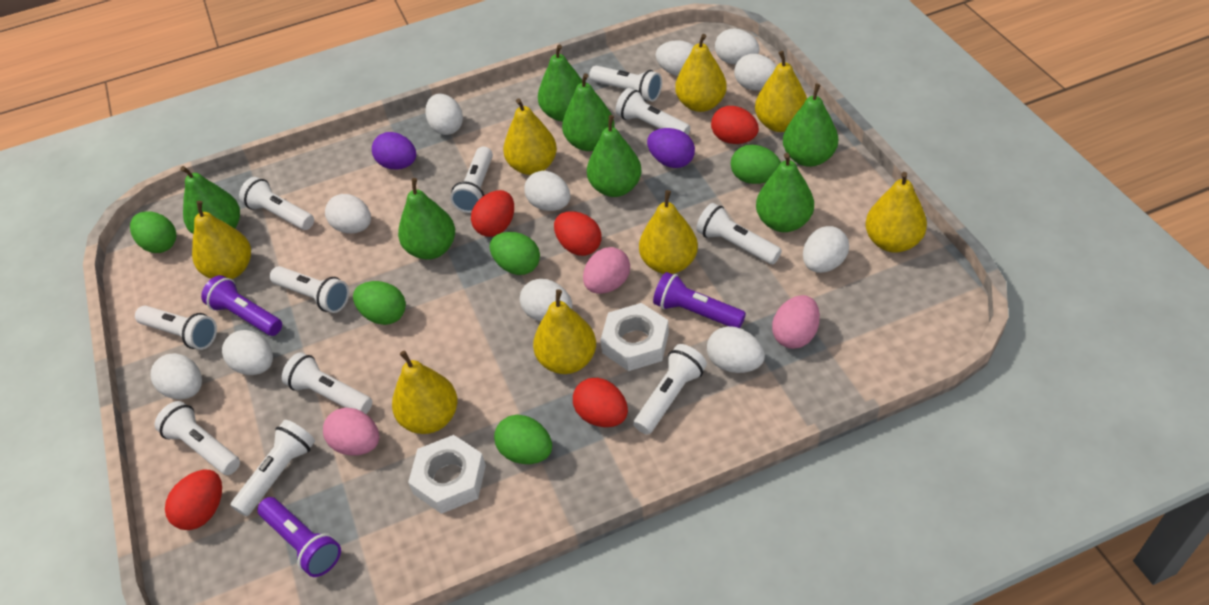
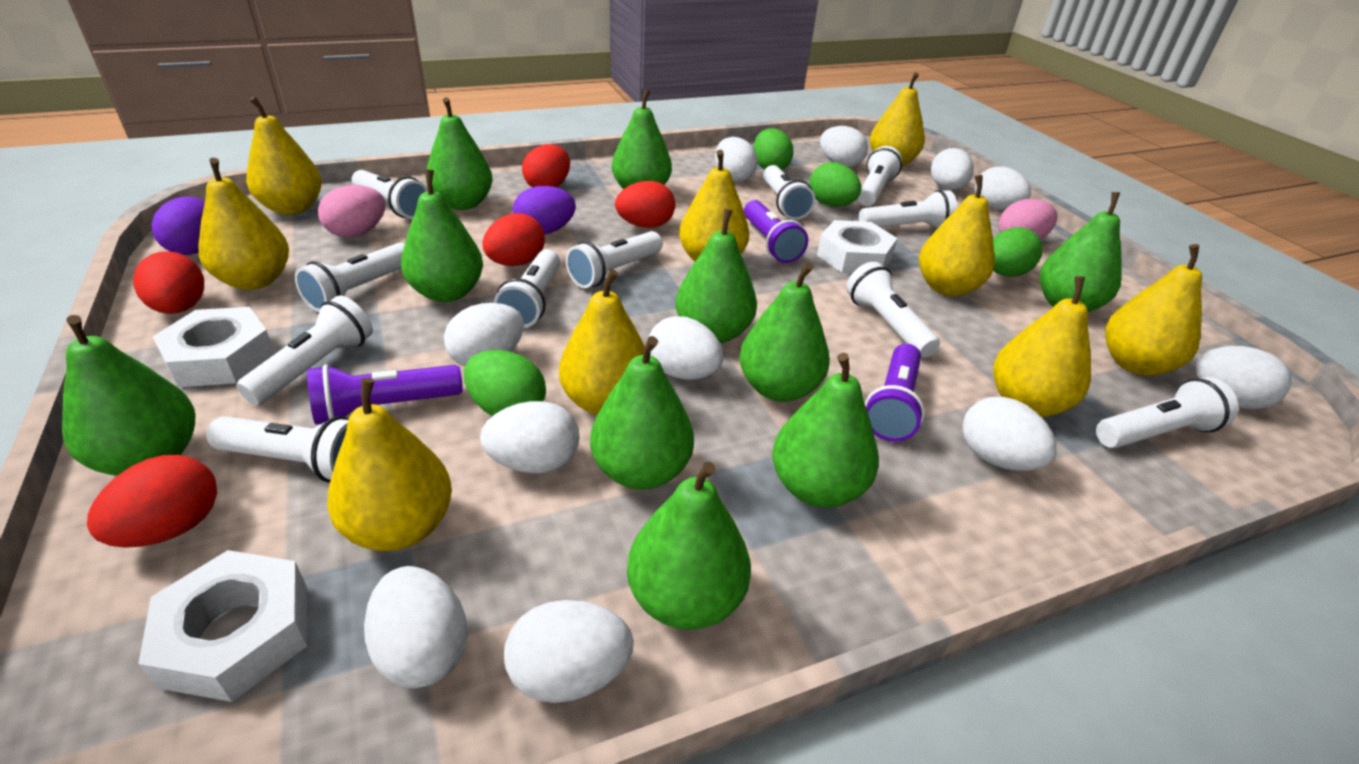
green egg: [130,211,176,253] [353,281,406,325] [489,232,540,275] [494,415,552,464] [731,145,781,184] = 5 -> [464,350,546,416] [753,128,794,170] [809,162,861,207] [993,227,1043,277] = 4
green pear: [180,166,240,234] [398,178,455,260] [538,44,582,121] [562,73,615,151] [587,115,642,197] [756,153,814,232] [783,84,838,167] = 7 -> [62,315,195,476] [401,169,483,302] [425,97,493,210] [590,336,694,490] [612,89,672,189] [627,461,751,630] [676,209,757,343] [739,263,830,402] [772,353,879,507] [1040,192,1122,312] = 10
pink egg: [323,408,379,456] [583,247,630,294] [772,295,820,349] = 3 -> [318,185,386,237] [999,199,1057,240] = 2
white nut: [408,435,486,514] [600,303,669,371] = 2 -> [138,550,307,702] [152,307,275,387] [817,220,897,273] = 3
yellow pear: [192,201,251,279] [392,350,457,434] [503,98,557,175] [533,289,596,374] [639,190,698,274] [675,34,727,112] [755,51,807,132] [865,172,927,253] = 8 -> [199,158,289,290] [246,97,322,215] [327,378,452,551] [559,269,645,415] [679,150,749,261] [870,72,925,166] [919,175,995,296] [993,276,1091,417] [1105,244,1202,376] = 9

